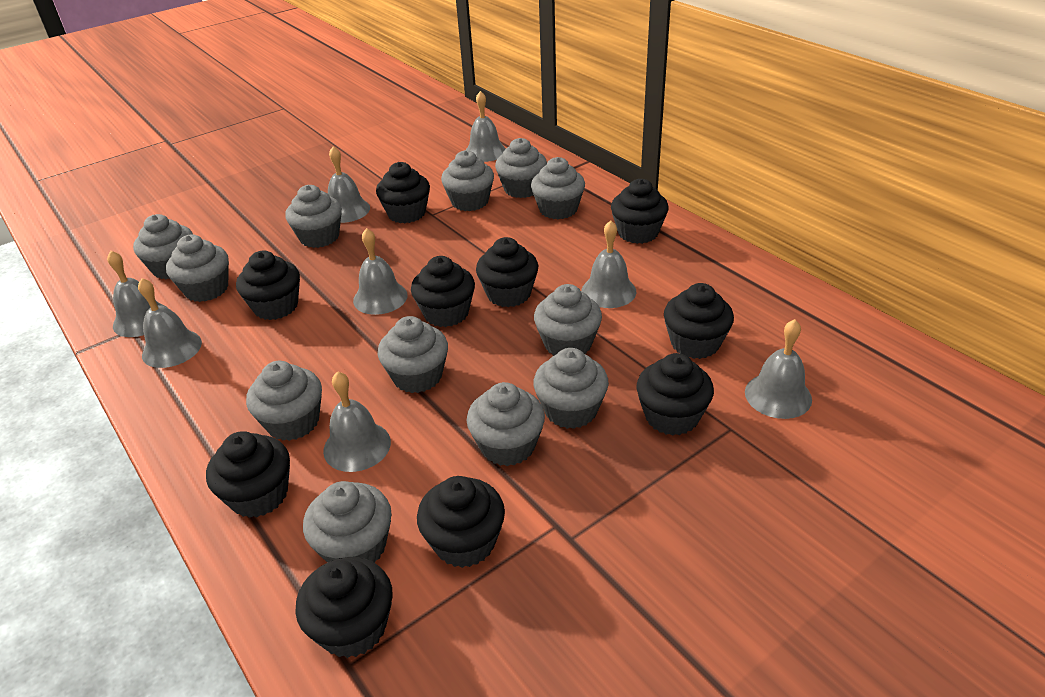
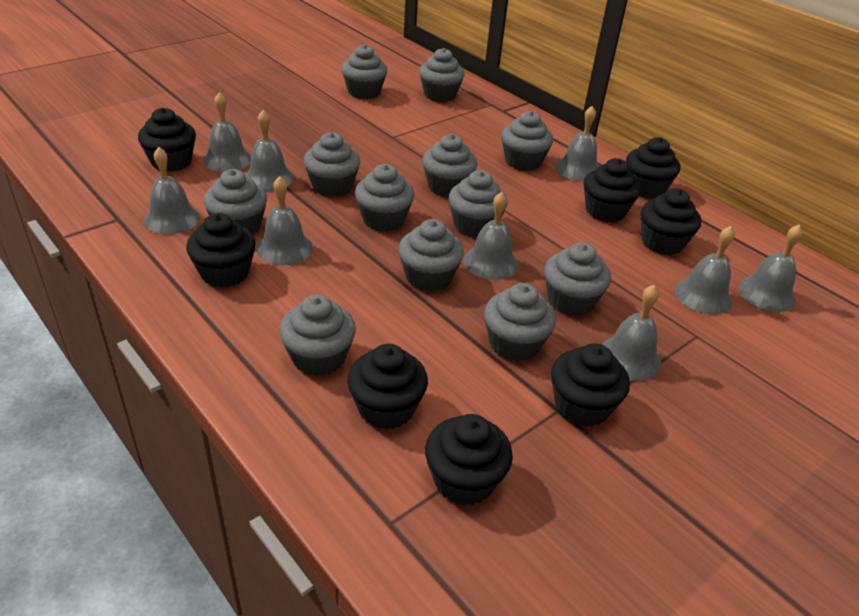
black cupcake: [206,431,290,518] [236,251,300,320] [295,557,393,658] [376,162,430,223] [411,256,475,327] [417,476,505,568] [476,237,538,307] [611,179,669,244] [636,353,714,435] [664,283,734,359] = 10 -> [138,108,196,172] [186,213,256,288] [347,344,428,430] [425,414,513,506] [551,343,630,427] [584,158,641,222] [626,137,680,199] [641,188,701,255] = 8
grey bell: [107,251,166,337] [138,278,202,368] [323,372,391,472] [328,146,370,223] [353,228,408,315] [466,91,506,162] [581,220,636,308] [745,319,812,419] = 8 -> [144,147,200,234] [203,92,251,172] [245,110,294,191] [256,176,313,265] [463,192,518,280] [555,106,599,181] [602,285,661,381] [675,226,735,315] [738,224,803,312] = 9

